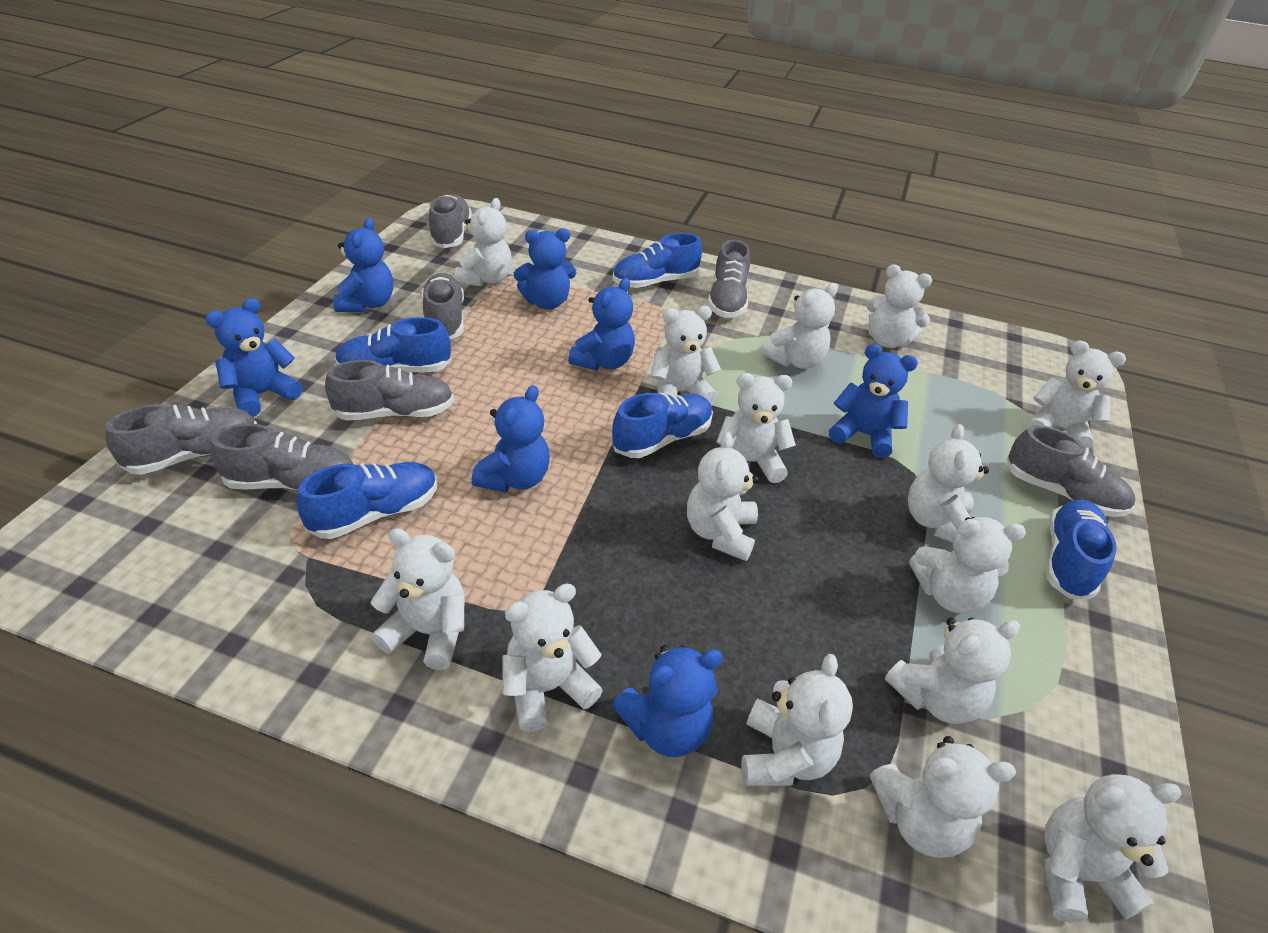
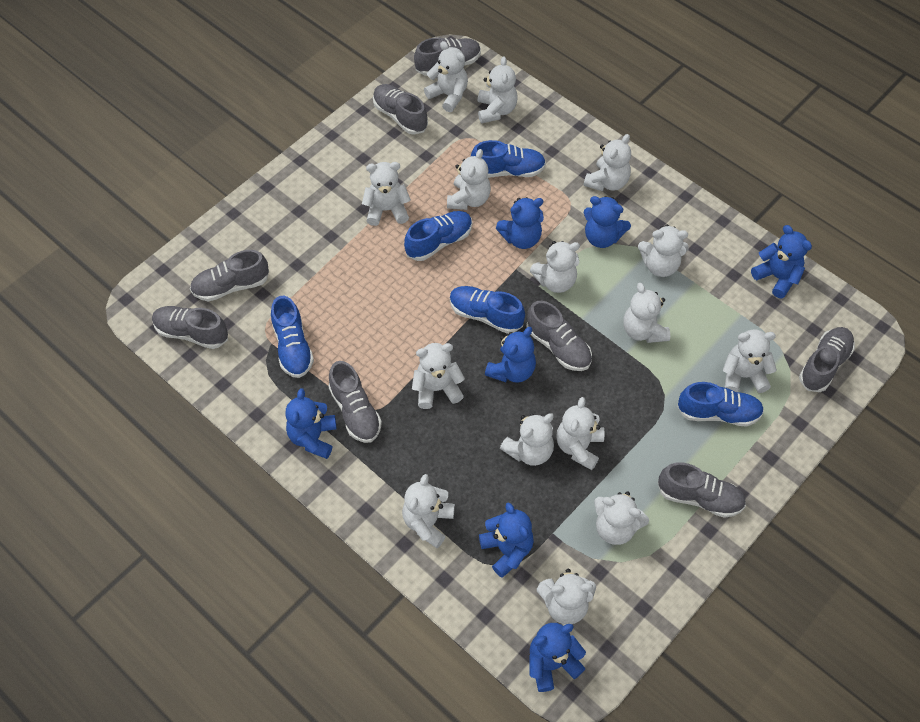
grey shoe: [106,404,257,475] [210,423,353,491] [325,360,454,421] [421,273,464,339] [429,194,472,248] [708,240,750,318] [1006,425,1136,517] = 7 -> [152,306,228,349] [190,250,269,302] [328,361,382,443] [373,84,428,135] [414,37,481,76] [526,301,592,371] [658,462,746,518] [799,327,855,392] = 8

